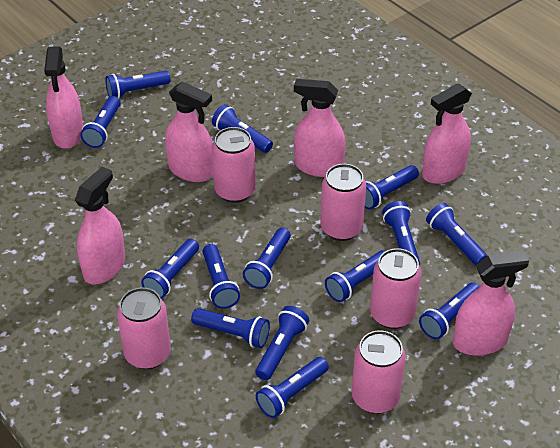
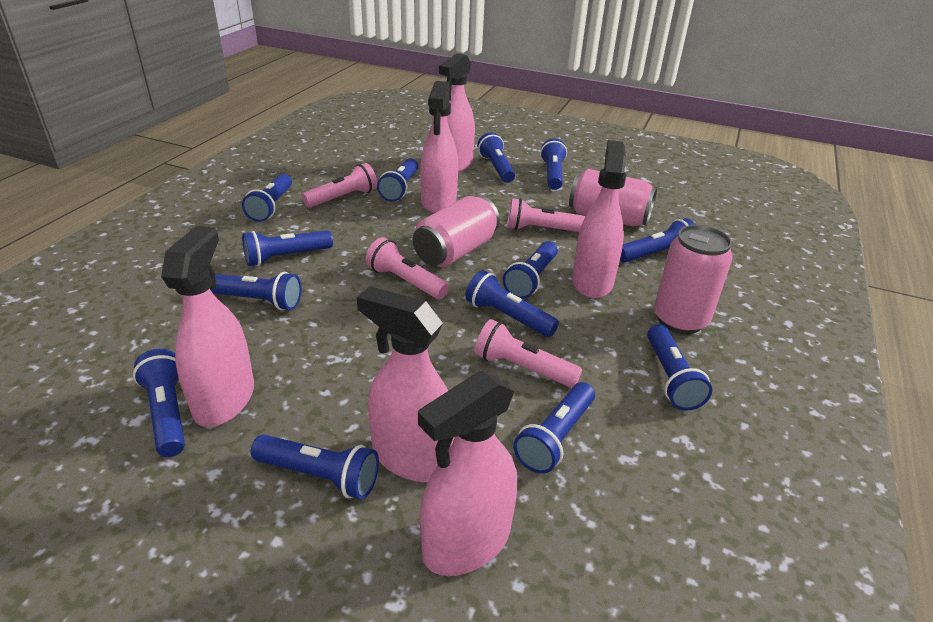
blue flashlight: [80,96,121,148] [105,71,170,98] [141,239,199,299] [191,308,270,348] [203,244,240,309] [212,104,273,153] [243,228,291,289] [255,306,309,380] [256,357,329,418] [325,250,385,302] [365,165,419,210] [382,201,420,265] [419,282,480,339] [426,203,487,265] = 14 -> [133,349,185,457] [210,272,302,311] [242,174,292,222] [242,230,333,266] [251,435,379,500] [377,158,418,202] [465,270,559,337] [477,132,515,183] [503,241,558,299] [513,382,595,474] [540,138,567,190] [620,218,695,262] [647,324,712,411] = 13
pink can: [117,287,171,369] [212,127,256,203] [320,164,366,241] [352,330,406,414] [370,248,421,329] = 5 -> [413,195,500,267] [569,169,657,227] [654,225,732,334] = 3
pink flashlight: none = 0 -> [302,163,377,208] [366,237,449,299] [475,319,582,388] [507,198,586,232] = 4

